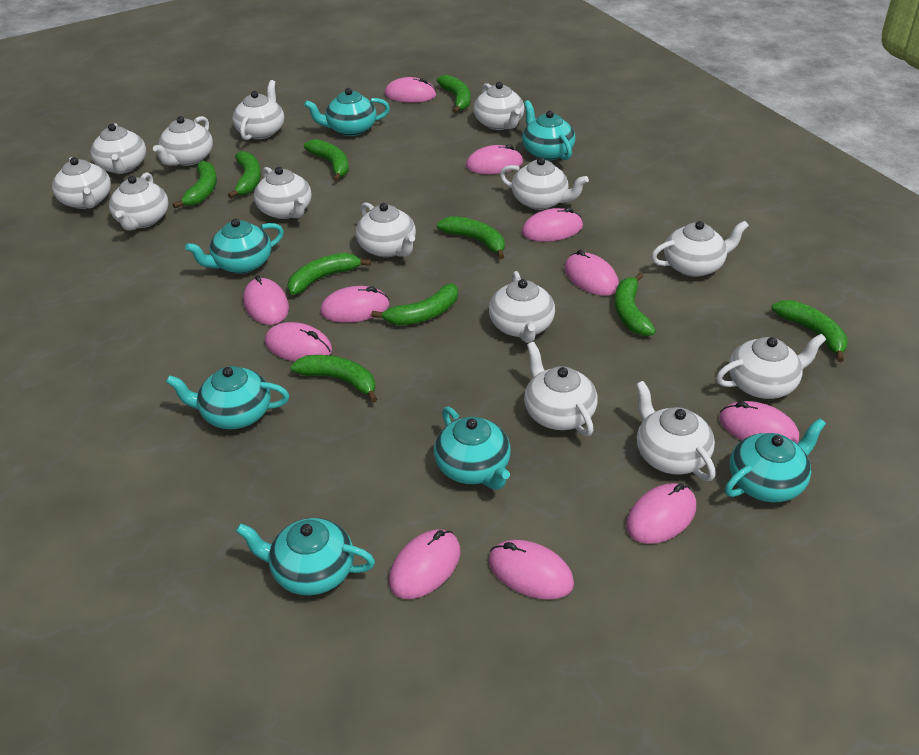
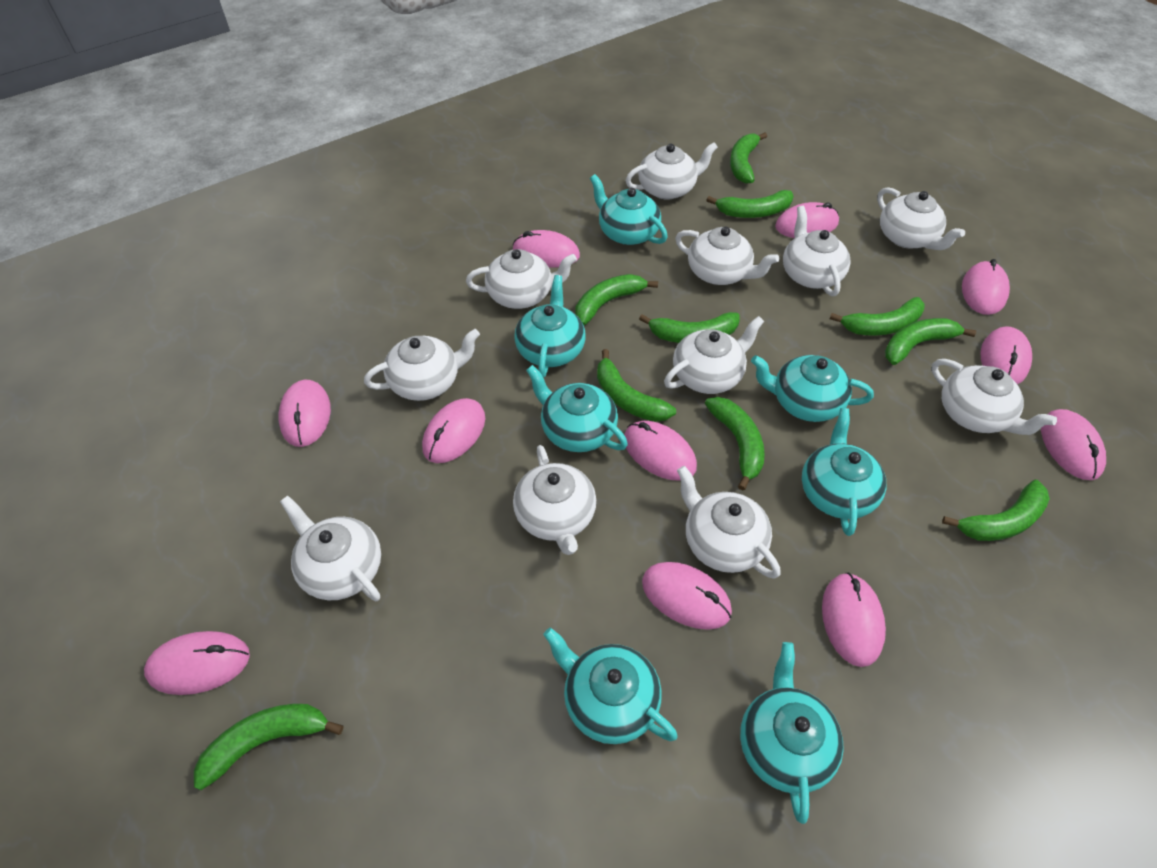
white teapot: [52,157,111,209] [90,123,146,174] [109,172,168,230] [153,116,213,166] [232,80,284,140] [254,167,312,219] [356,202,416,257] [474,82,524,130] [489,271,555,343] [500,157,589,210] [524,342,598,436] [636,381,716,481] [651,221,749,277] [716,334,826,399] = 14 -> [280,496,381,601] [364,329,480,401] [466,249,577,309] [513,445,596,555] [625,142,718,200] [664,316,764,394] [675,227,779,285] [677,466,781,579] [783,206,851,296] [877,187,965,250] [932,359,1057,435] = 11

